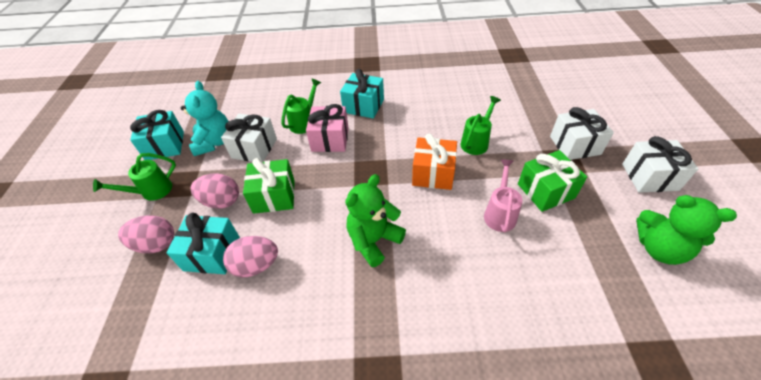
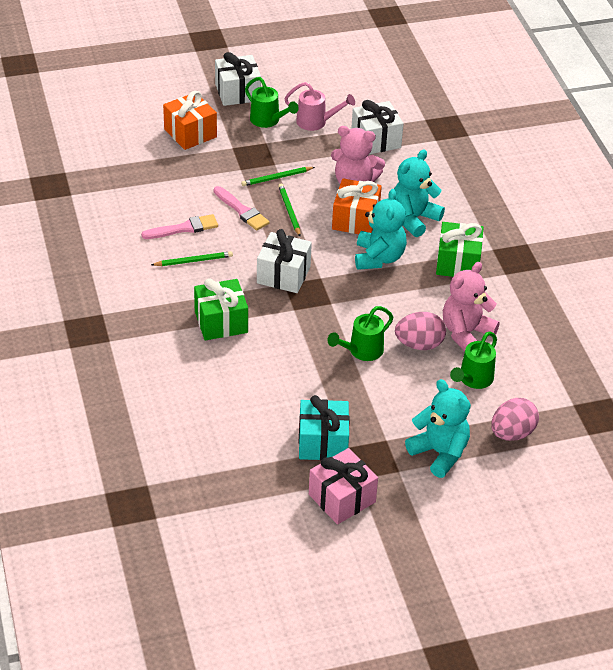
green pencil: none = 0 -> [151,251,233,266] [241,167,315,186] [278,184,300,236] = 3
green teddy bear: [345,174,406,267] [636,195,737,265] = 2 -> none = 0
orange gift: [412,134,457,190] = 1 -> [163,91,217,150] [332,178,382,234] = 2
pink brush: none = 0 -> [141,214,218,239] [214,186,270,231] = 2
pink egg: [118,215,174,253] [191,173,239,209] [223,236,278,277] = 3 -> [395,312,446,350] [491,398,539,441] = 2
pink teddy bear: none = 0 -> [331,126,385,184] [443,262,500,351] = 2
turquoise gift: [130,110,184,160] [167,213,240,274] [340,69,384,119] = 3 -> [299,395,350,460] = 1
turquoise teddy bear: [180,81,228,156] = 1 -> [355,189,407,270] [394,149,445,237] [405,379,471,478] = 3

